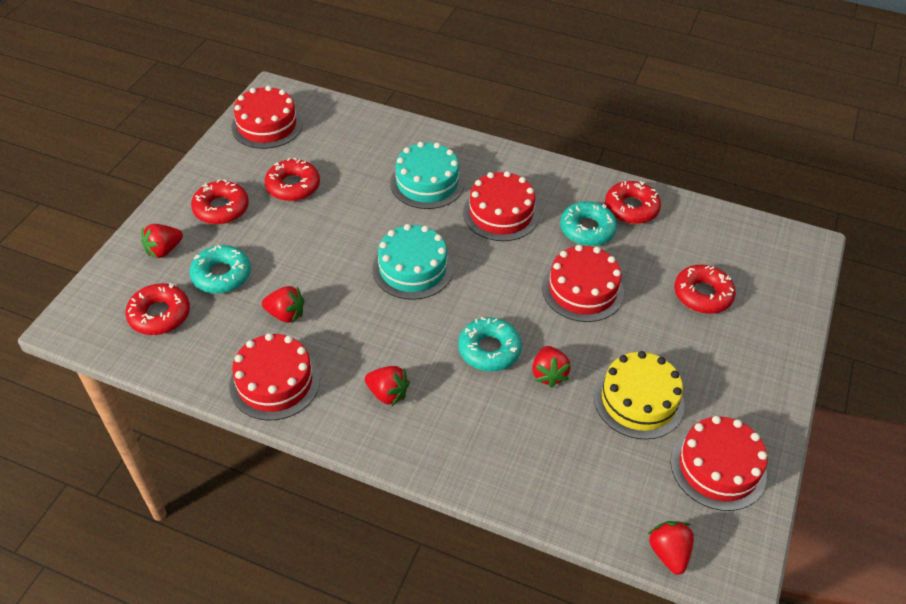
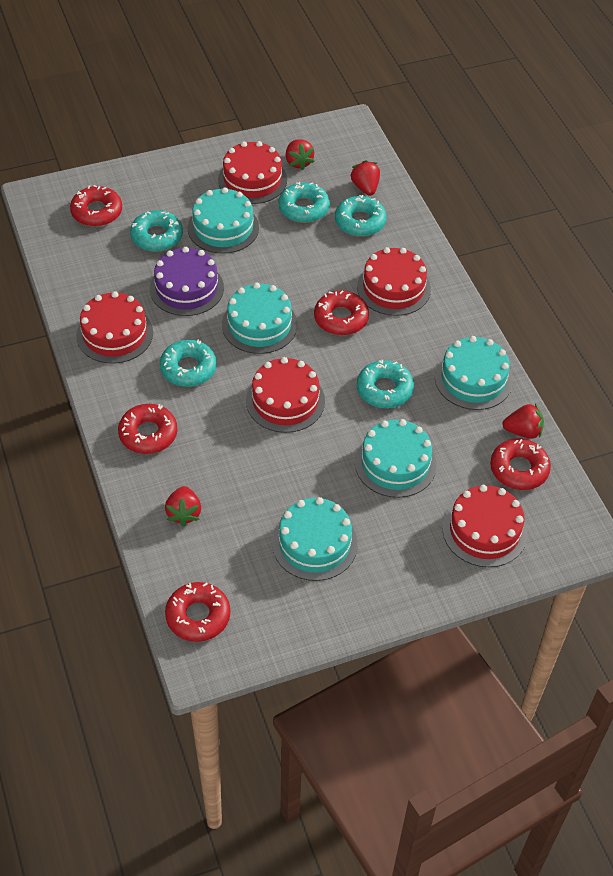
purple cake: none = 0 -> [150,247,224,316] = 1
red strawberry: [141,224,183,258] [262,286,305,323] [365,366,410,406] [532,346,571,388] [648,521,694,575] = 5 -> [165,486,201,527] [286,139,315,171] [350,160,380,196] [503,403,544,439] = 4
turquoise cake: [372,224,453,300] [390,142,464,209] = 2 -> [188,187,259,254] [222,283,298,354] [272,497,358,581] [355,419,436,498] [435,336,513,410] = 5
turquoise donut: [189,245,251,294] [458,317,522,371] [560,201,617,246] = 3 -> [130,210,183,252] [160,340,217,387] [279,182,330,223] [335,195,387,237] [357,360,414,408] = 5
yellow cake: [594,351,684,440] = 1 -> none = 0

